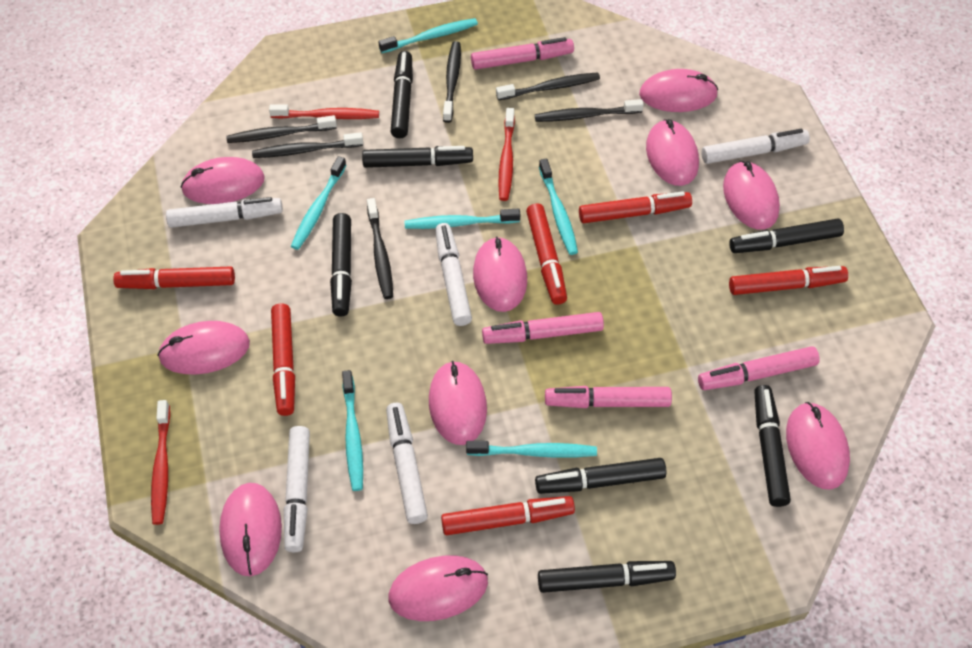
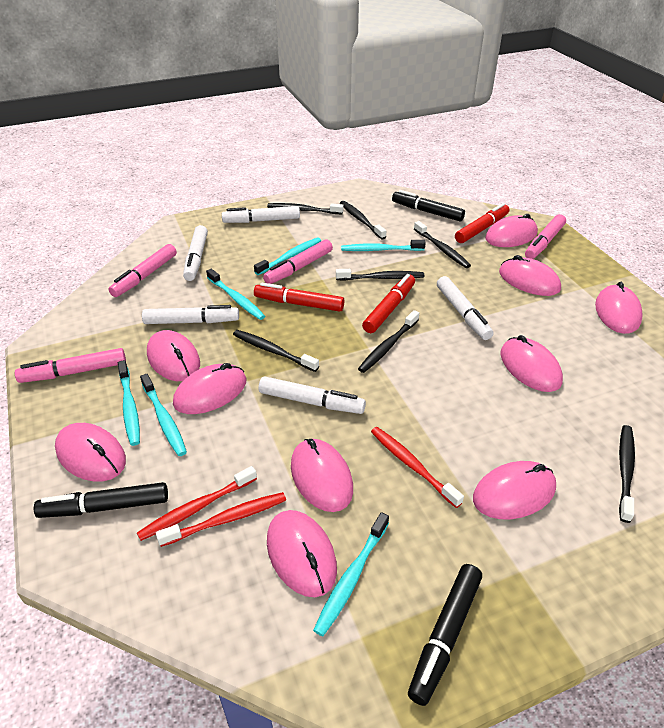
black marker: [330,213,352,317] [362,146,473,168] [391,51,413,138] [535,458,667,494] [538,561,676,593] [729,219,844,253] [754,385,791,507] = 7 -> [34,482,168,518] [392,190,465,221] [408,564,482,706] = 3
black toothbrush: [226,115,337,143] [252,132,363,158] [367,198,393,299] [443,41,461,123] [496,72,600,100] [535,99,644,122] = 6 -> [233,330,319,372] [267,203,344,214] [336,269,424,280] [340,201,386,240] [358,310,419,373] [414,221,471,268] [619,425,635,523] = 7
red marker: [113,267,235,289] [271,304,295,416] [441,496,575,535] [526,203,567,305] [579,191,692,223] [729,266,848,295] = 6 -> [254,283,344,312] [362,274,415,333] [455,203,510,243] = 3

